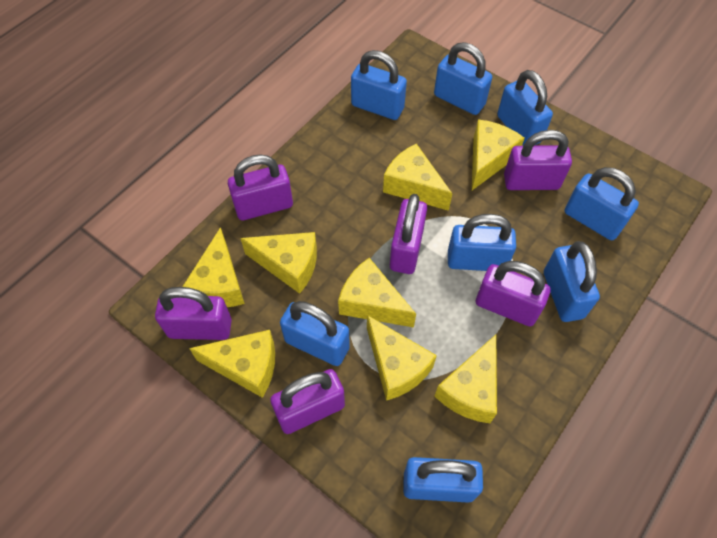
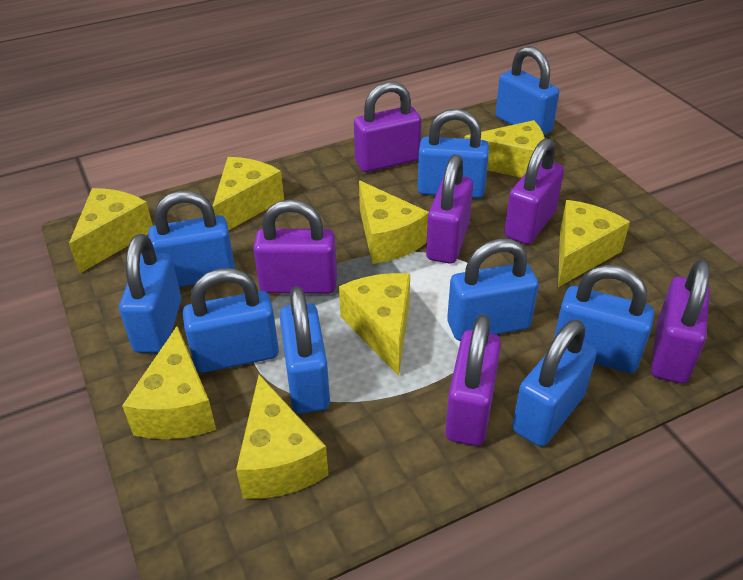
blue padlock: [280,301,350,366] [351,50,407,120] [403,457,483,503] [434,42,492,115] [448,214,516,271] [497,70,553,145] [544,241,600,322] [565,167,639,240] = 8 -> [119,234,182,353] [148,191,235,287] [183,268,279,373] [279,286,330,413] [418,109,489,198] [447,239,539,341] [496,46,559,135] [512,319,597,447] [554,265,654,373] = 9

